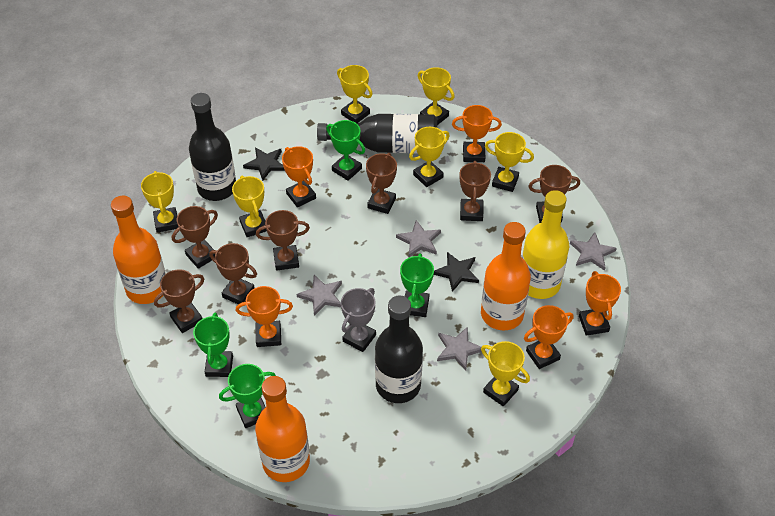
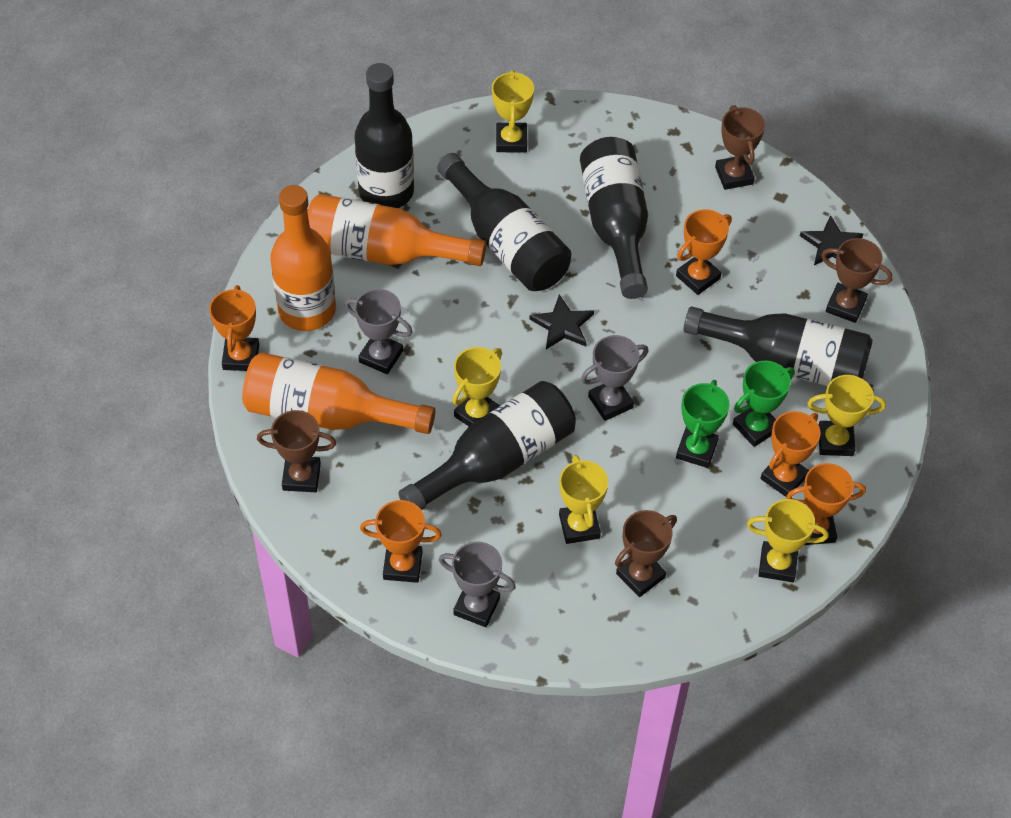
black bottle: [189,93,236,201] [317,114,437,154] [375,295,423,403] = 3 -> [354,63,414,208] [398,381,576,510] [437,153,571,291] [580,137,648,299] [683,306,873,386] = 5
brown trophy: [154,269,205,333] [172,206,218,269] [210,243,257,304] [256,210,310,271] [366,153,397,214] [459,161,491,221] [529,165,580,223] = 7 -> [257,410,336,492] [615,510,677,597] [715,105,765,190] [821,238,893,323] = 4
green trophy: [193,313,233,377] [219,364,276,428] [326,120,365,181] [400,254,434,317] = 4 -> [676,380,730,468] [733,361,795,447] = 2
grey star: [297,275,342,316] [396,220,441,257] [437,327,482,370] [570,232,617,271] = 4 -> none = 0
grey trophy: [341,288,376,352] = 1 -> [345,289,413,374] [439,541,516,627] [581,335,648,421] = 3
yellow bottle: [522,190,569,299] = 1 -> none = 0
yellow trophy: [141,171,178,233] [232,176,267,237] [337,65,373,123] [409,127,450,187] [418,67,455,125] [481,341,530,407] [485,132,534,192] = 7 -> [452,347,502,426] [492,70,534,153] [559,455,608,544] [747,499,828,582] [807,375,886,456] = 5

